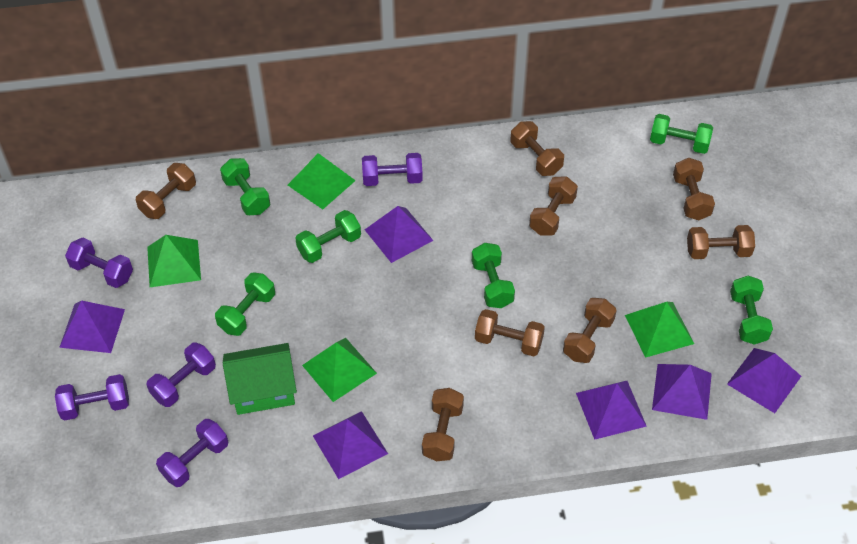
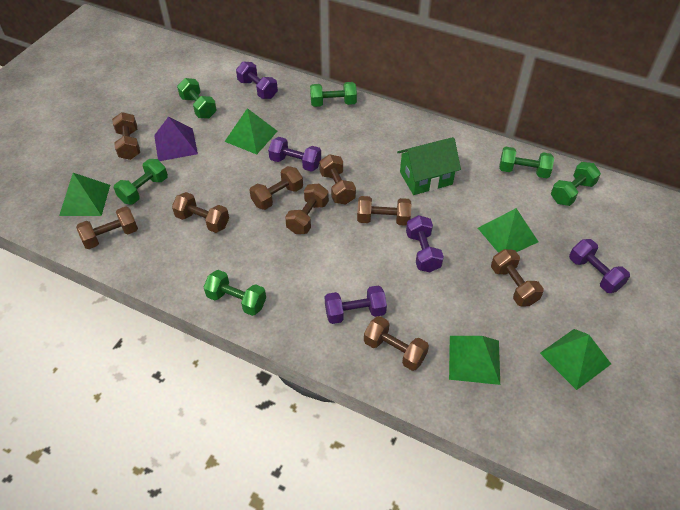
brown dumbbell: [136,163,196,219] [422,388,464,461] [475,309,545,356] [510,121,564,176] [529,177,578,236] [563,298,617,363] [673,158,715,220] [687,225,755,259] = 8 -> [76,206,138,249] [112,112,140,160] [172,192,229,233] [250,166,303,210] [285,184,329,234] [319,154,356,205] [357,196,411,226] [364,316,429,371] [491,249,544,306] = 9
green pyramid: [147,235,201,287] [288,153,356,209] [302,338,377,402] [625,302,694,358] = 4 -> [59,173,110,216] [224,108,278,155] [449,336,500,385] [478,208,538,253] [540,329,611,390] = 5
purple pyramid: [59,300,125,353] [313,411,388,479] [365,206,434,263] [576,381,647,440] [652,364,712,420] [727,348,801,413] = 6 -> [154,117,198,161] = 1

